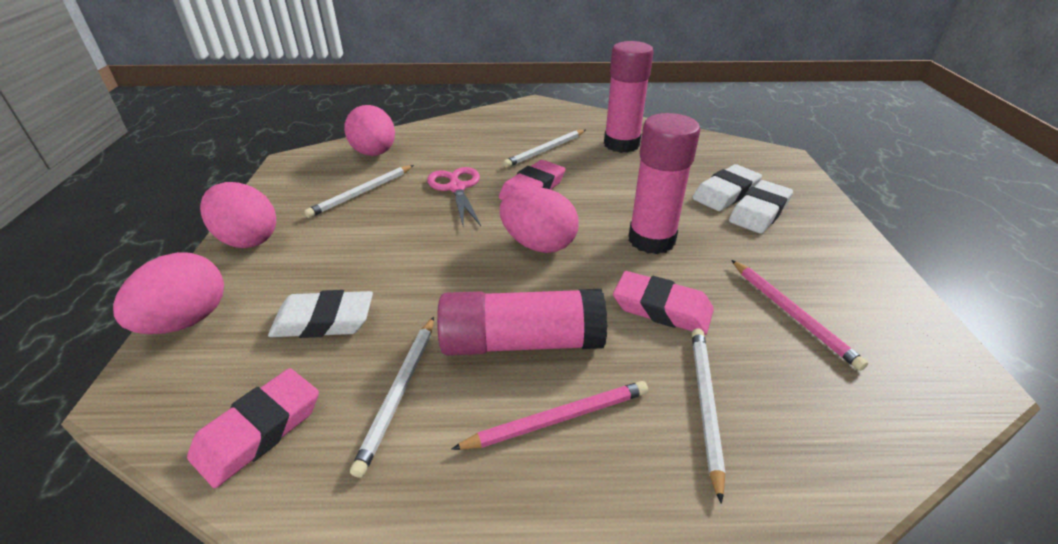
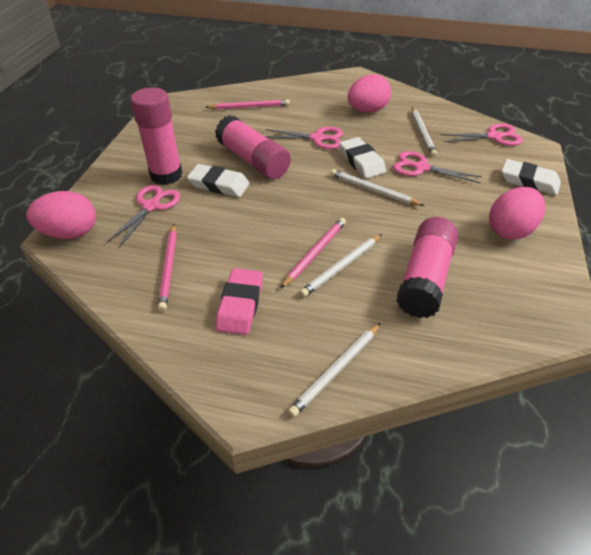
pink egg: [113,252,224,334] [200,182,276,248] [344,105,395,156] [500,187,579,253] = 4 -> [26,191,96,239] [348,74,391,113] [489,187,545,240] = 3
pink eraser: [187,368,319,488] [499,160,565,200] [613,271,714,335] = 3 -> [216,268,263,335] = 1
pink pencil: [451,381,648,450] [731,260,868,371] = 2 -> [158,224,177,311] [206,99,290,109] [280,218,346,289] = 3
pink scissors: [427,167,481,226] = 1 -> [106,185,180,248] [265,127,343,149] [393,151,482,183] [440,123,523,146] = 4

